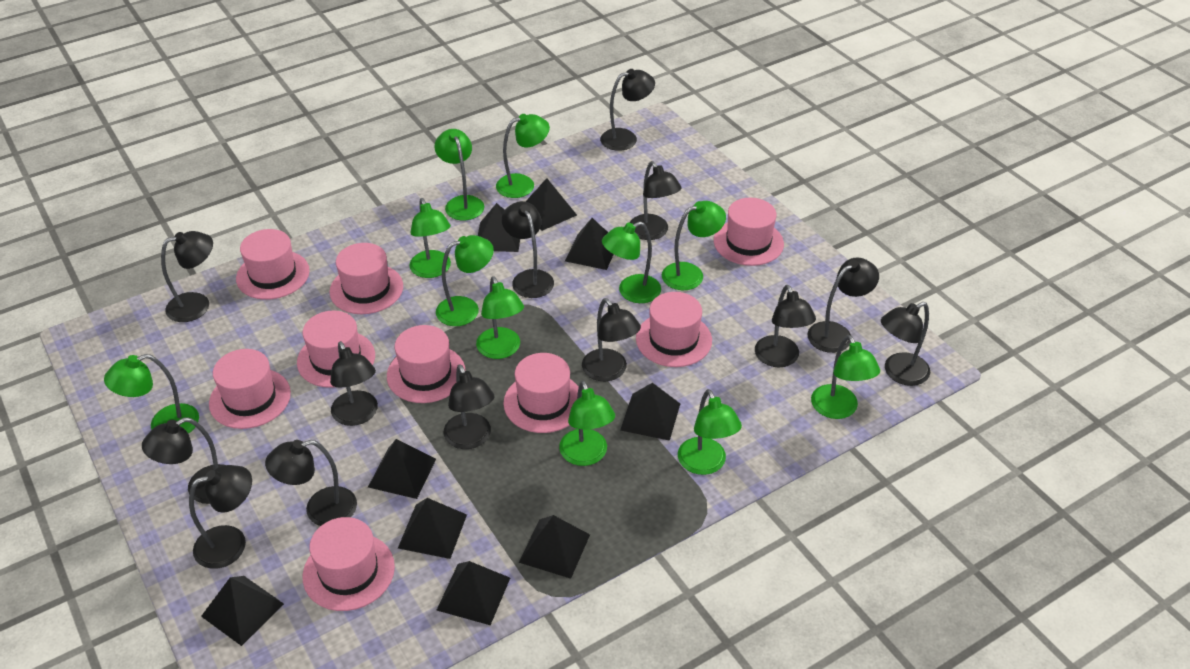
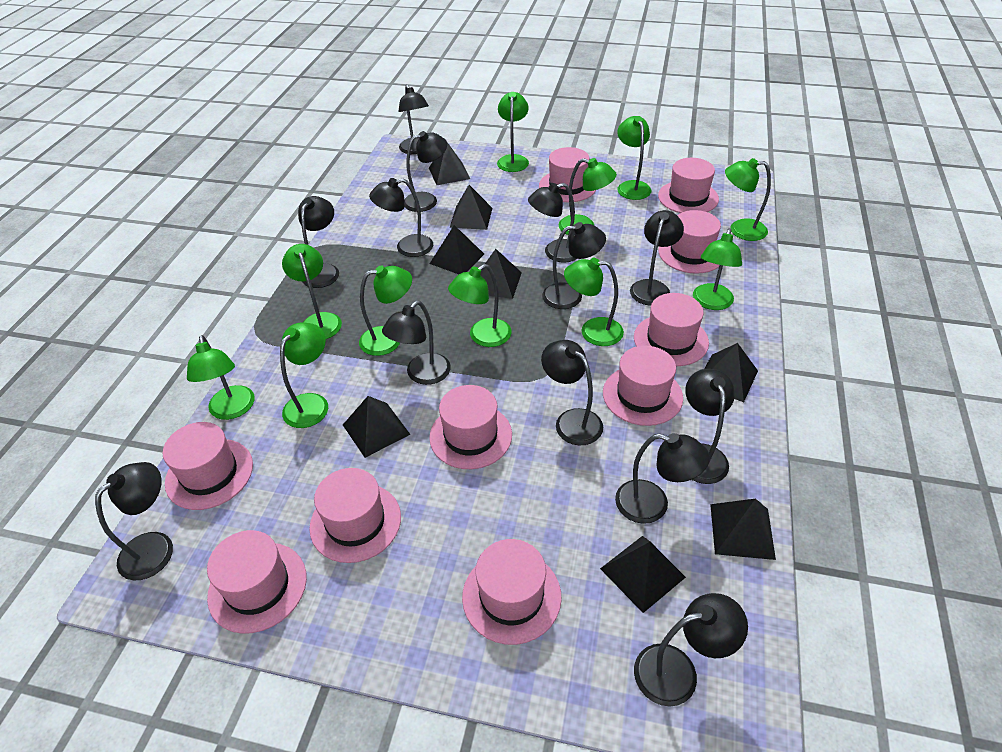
black pyramid: [201,576,284,646] [368,439,436,499] [398,498,467,559] [437,561,510,625] [478,203,520,252] [519,515,590,579] [525,178,577,231] [565,218,614,270] [620,383,680,441] = 9 -> [343,396,411,458] [429,142,470,185] [430,225,484,274] [450,185,492,230] [480,249,522,299] [600,536,686,613] [705,343,758,402] [710,499,776,560] = 8
pink hat: [209,349,291,429] [236,229,310,300] [297,311,375,388] [303,517,395,611] [330,243,403,314] [387,325,465,403] [503,353,579,433] [636,292,712,367] [714,198,784,266] = 9 -> [163,422,253,510] [207,530,307,634] [309,468,401,563] [429,385,512,469] [462,539,561,645] [539,147,596,202] [603,346,683,426] [634,293,709,366] [658,158,719,213] [659,210,721,274] = 10

